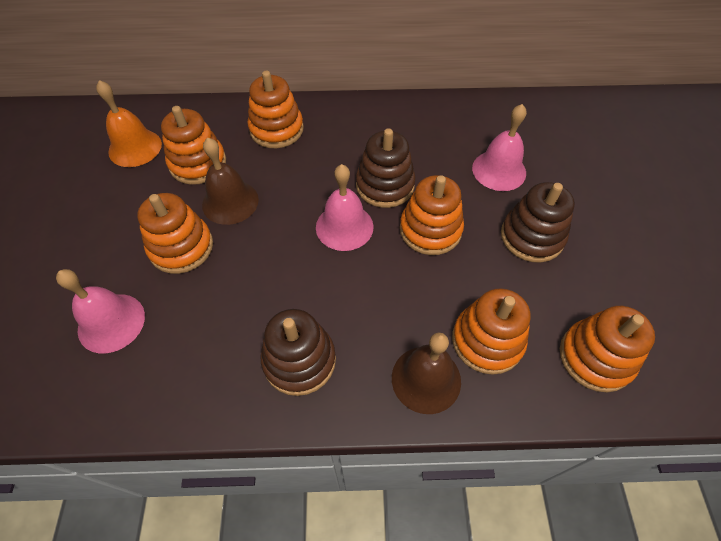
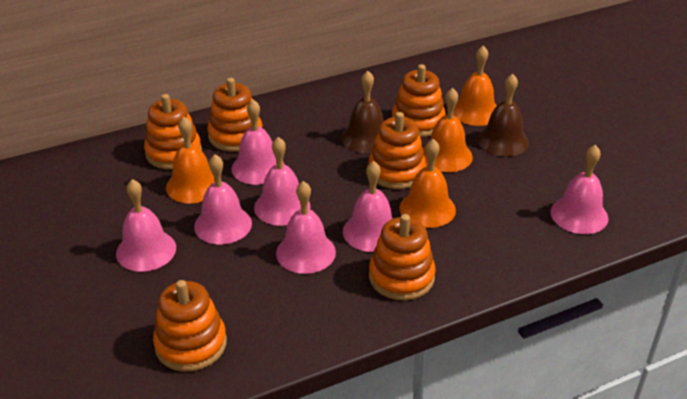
brown stacking toy: [261,309,336,396] [356,128,416,208] [501,182,575,263] = 3 -> none = 0
orange bell: [96,80,162,167] = 1 -> [166,117,215,203] [399,139,456,228] [423,88,473,172] [453,46,497,126] = 4
pink bell: [56,269,145,353] [316,164,374,251] [472,104,527,191] = 3 -> [116,179,176,272] [194,154,252,244] [231,99,284,185] [254,137,311,226] [276,181,336,274] [343,161,393,252] [550,145,609,234] = 7

